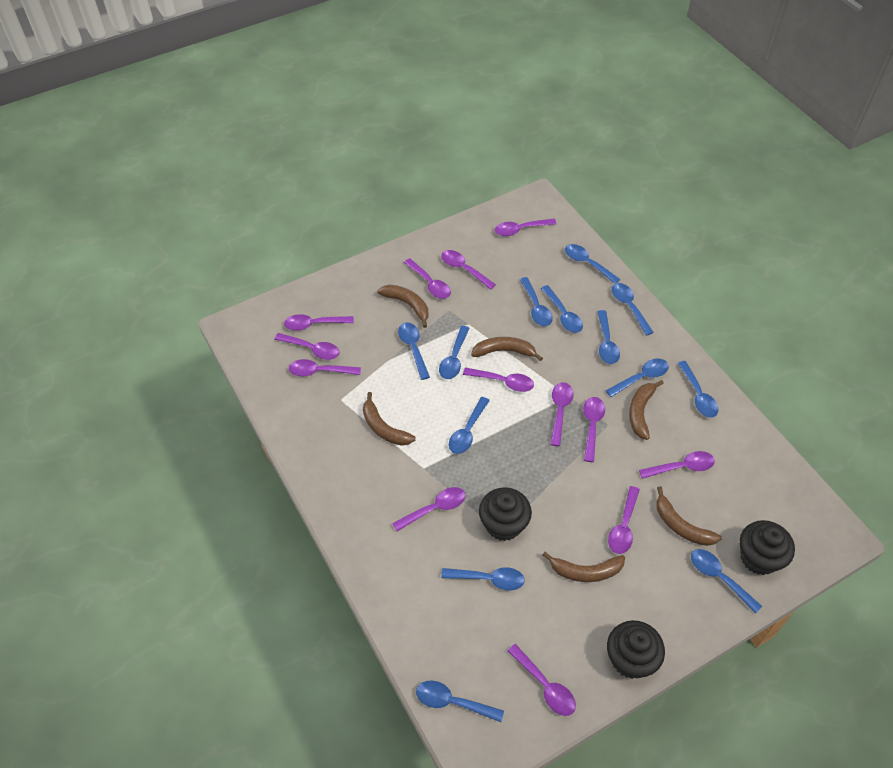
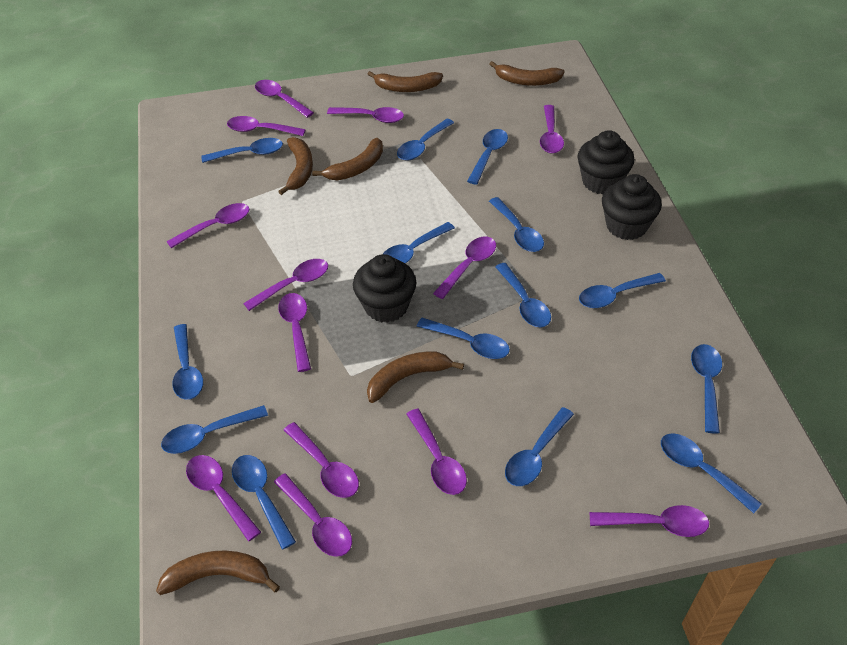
blue spoon: [398,322,430,380] [416,681,504,722] [439,326,470,379] [441,567,525,591] [449,397,490,454] [520,277,553,326] [541,285,583,333] [565,244,621,284] [597,310,620,364] [606,359,669,397] [612,283,654,336] [677,361,718,418] [691,549,762,614] = 13 -> [161,405,268,454] [173,324,203,400] [201,138,283,163] [232,455,296,550] [383,222,455,264] [397,119,454,160] [417,318,510,359] [467,129,508,185] [489,197,544,252] [495,263,551,327] [505,407,574,486] [579,273,666,308] [661,433,762,514] [691,344,722,434] = 14

